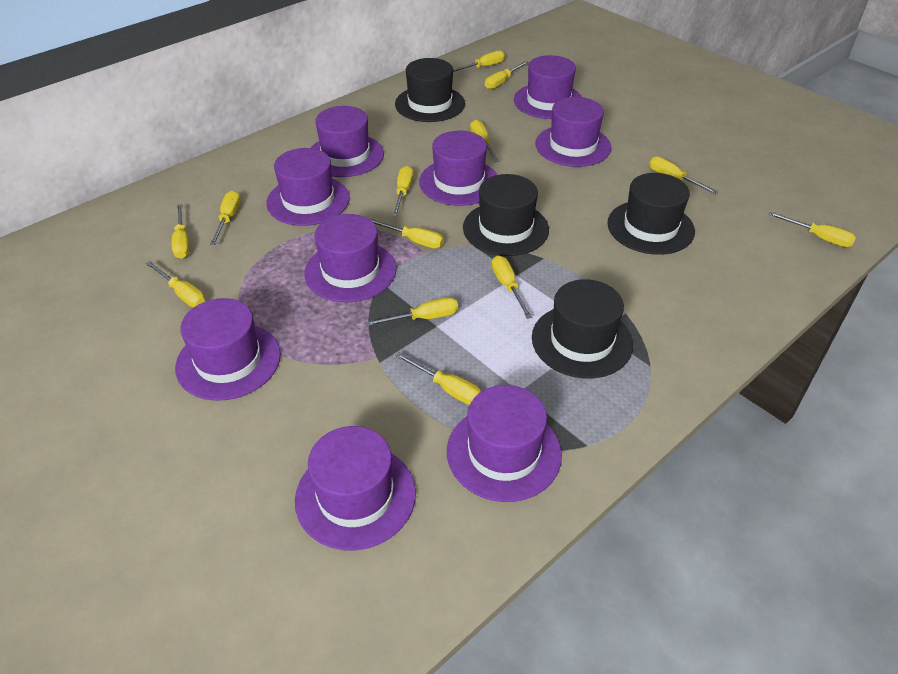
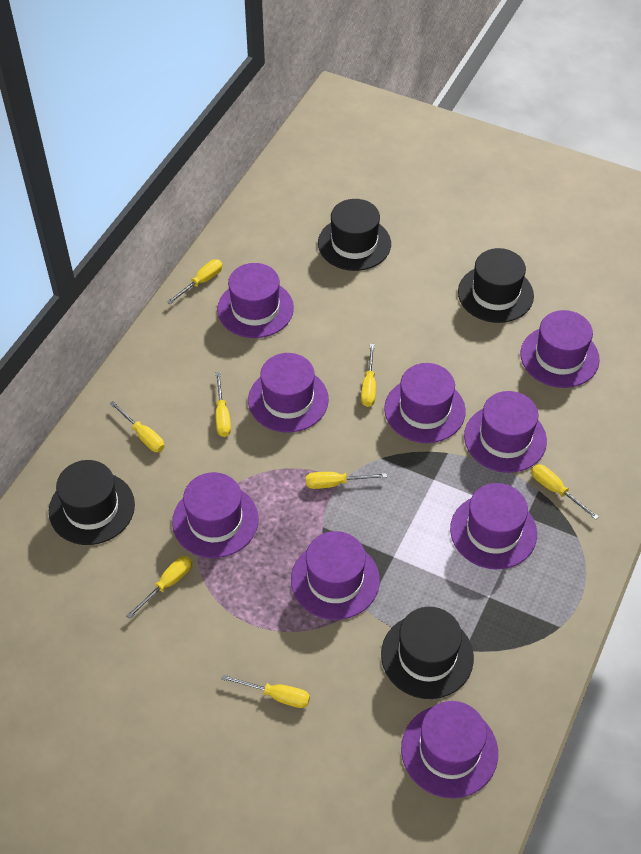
yellow screwdriver: [146,261,205,307] [172,204,190,259] [210,191,241,245] [365,297,458,326] [370,219,444,248] [392,166,414,216] [395,352,481,405] [453,51,505,72] [470,120,499,162] [485,61,528,89] [492,256,532,319] [649,157,718,194] [768,212,856,247] = 13 -> [110,401,164,452] [126,556,192,619] [167,259,223,304] [215,372,231,437] [222,674,310,708] [306,472,387,489] [361,344,376,407] [531,464,599,520] = 8

